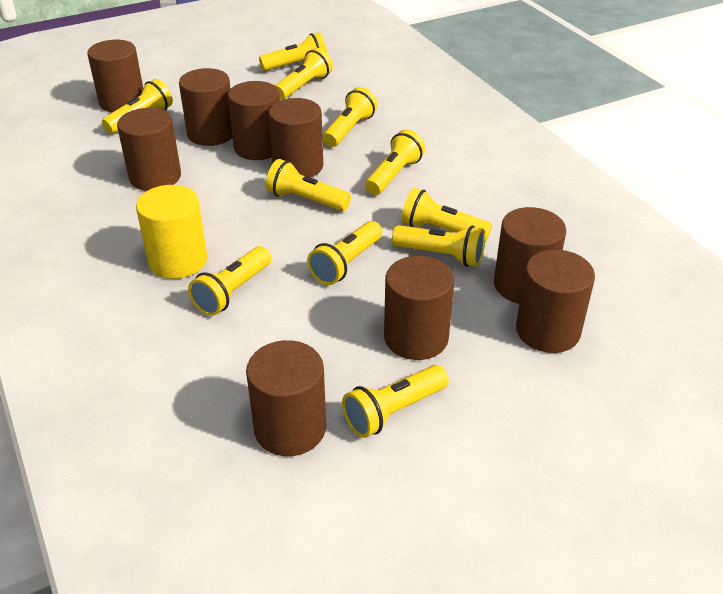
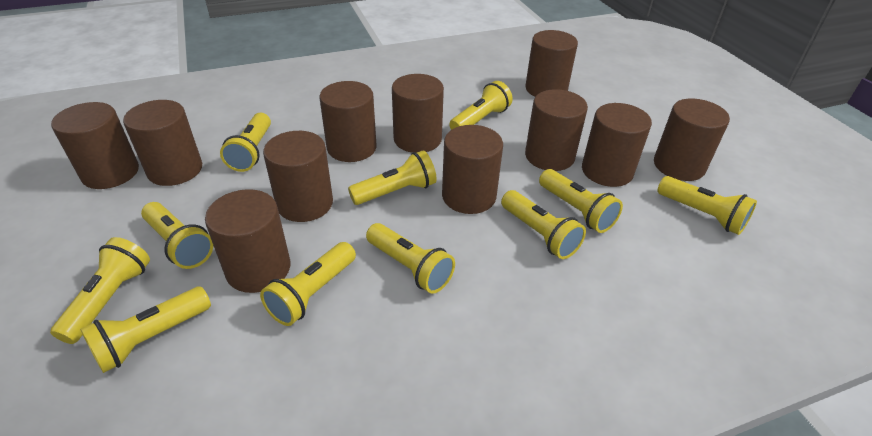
brown cylinder: [87,40,143,112] [117,108,181,191] [179,68,232,146] [228,81,280,160] [246,340,326,456] [268,98,323,178] [384,256,455,360] [494,207,566,304] [516,249,595,353] = 9 -> [51,102,139,189] [123,100,202,186] [205,189,290,293] [263,131,333,222] [320,81,377,162] [392,74,444,153] [442,125,503,214] [525,30,578,97] [525,89,588,171] [582,103,652,187] [654,98,730,181] = 11
yellow cylinder: [136,185,207,279] = 1 -> none = 0

